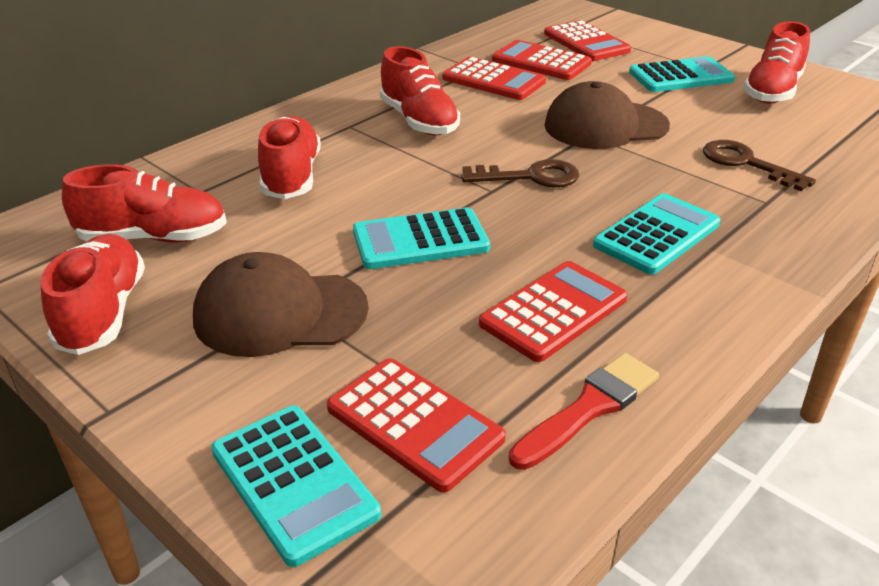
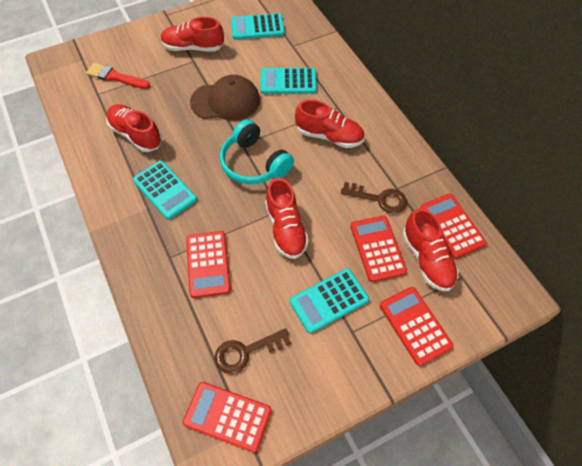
brown cap: [193,252,369,357] [544,81,670,149] = 2 -> [190,75,260,121] = 1
turquoise headphones: none = 0 -> [220,119,294,184] = 1

